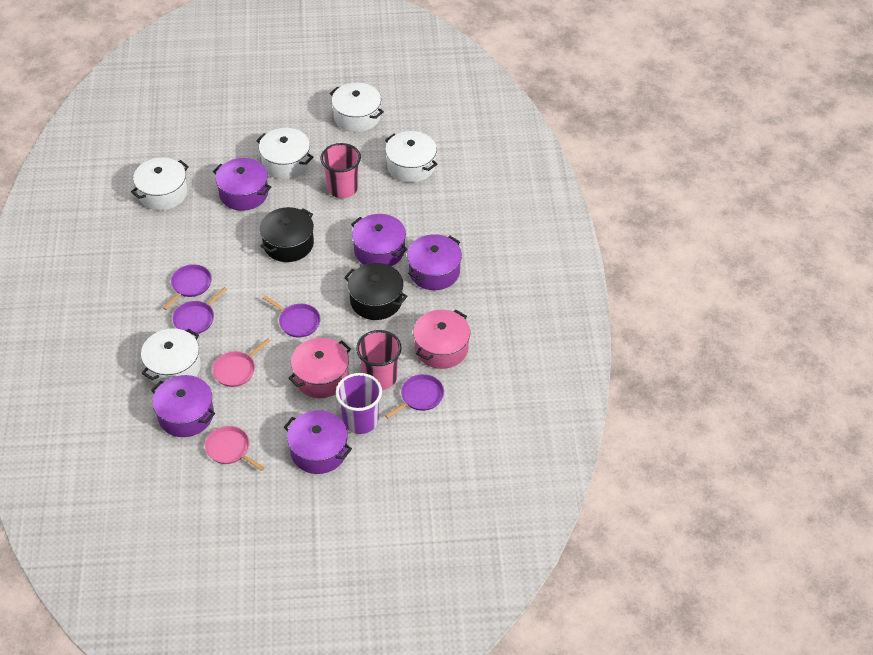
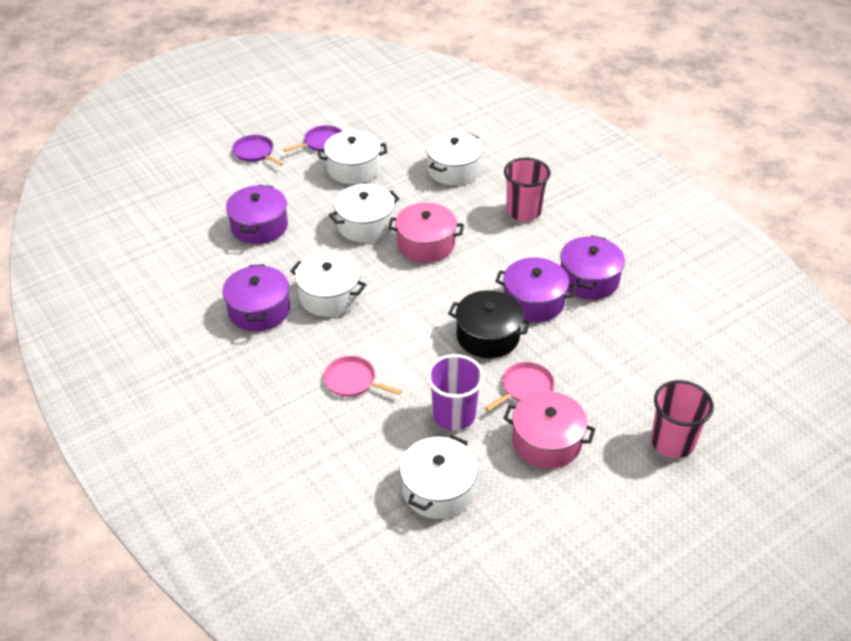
black pot: [260,207,314,262] [344,263,407,320] = 2 -> [448,290,531,358] = 1
purple pan: [163,264,212,310] [172,287,227,335] [263,295,321,337] [385,374,444,419] = 4 -> [232,135,283,166] [283,125,343,152] = 2
purple pot: [151,375,215,437] [213,158,271,211] [284,410,352,474] [351,214,407,266] [407,234,462,290] = 5 -> [222,264,290,331] [226,185,288,244] [496,258,576,323] [560,235,625,300] = 4

